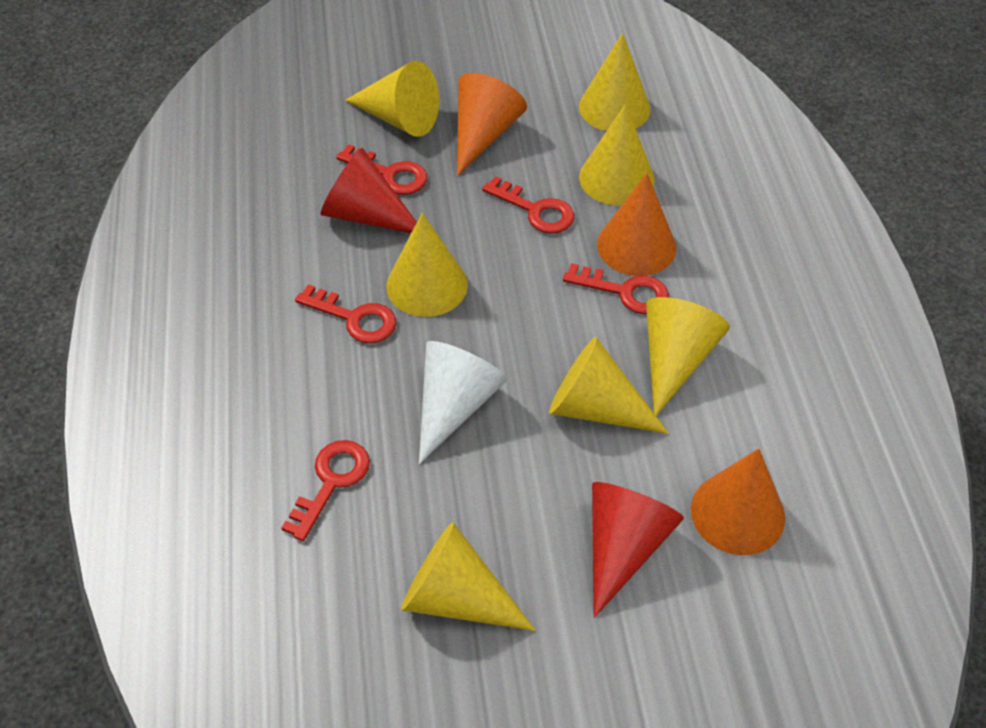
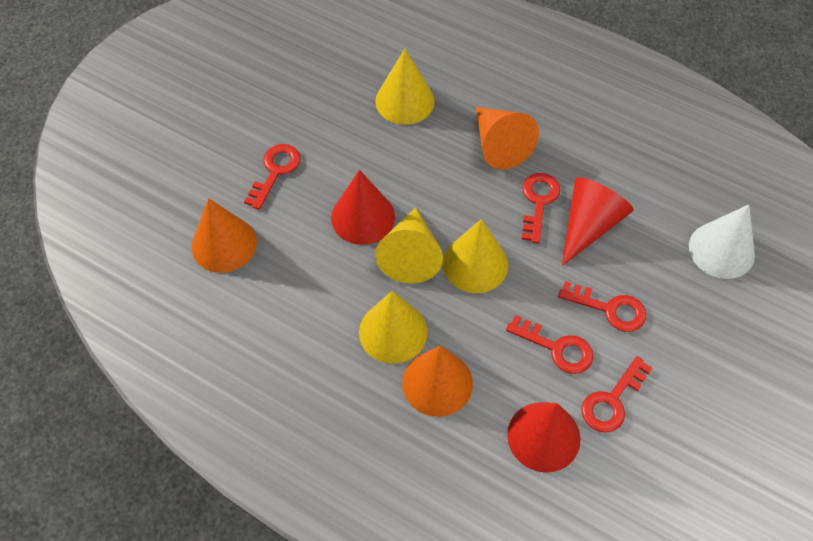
red cone: [321,148,417,233] [592,482,684,618] = 2 -> [331,170,395,245] [507,402,581,473] [562,177,633,266] = 3
yellow cone: [345,61,439,137] [386,213,468,317] [401,522,535,631] [549,337,669,434] [579,33,651,131] [579,104,655,205] [646,297,730,416] = 7 -> [359,291,428,364] [375,49,435,125] [375,207,443,284] [443,219,508,293] = 4

